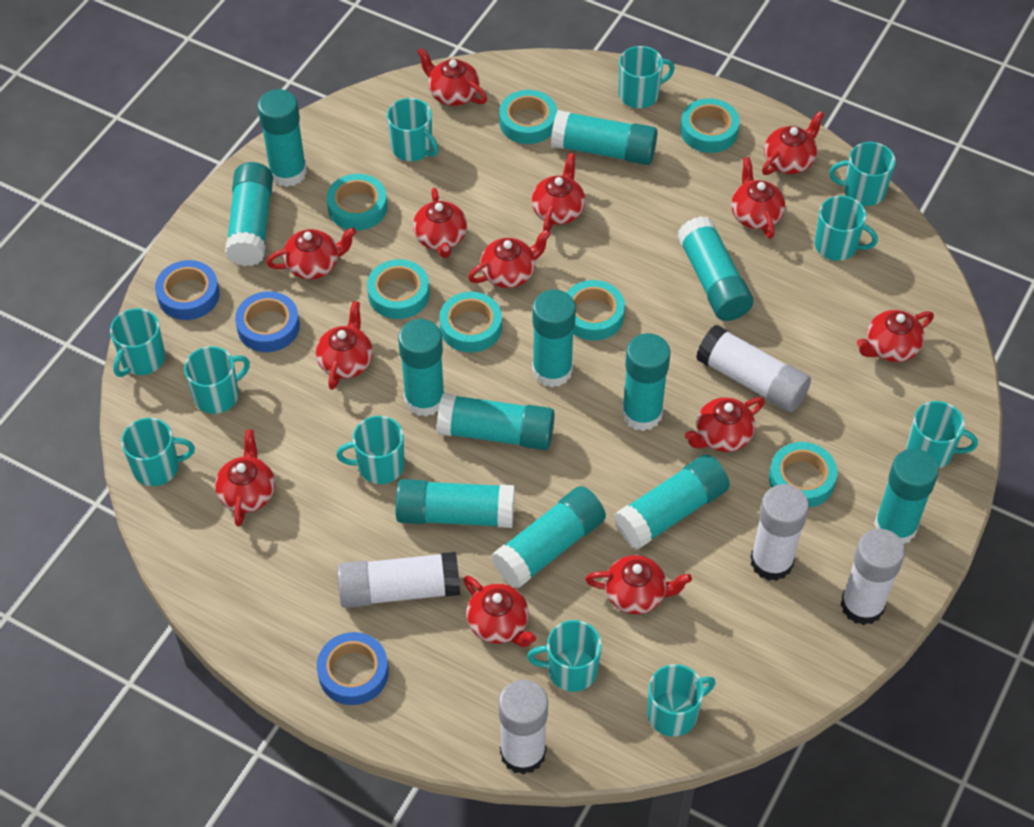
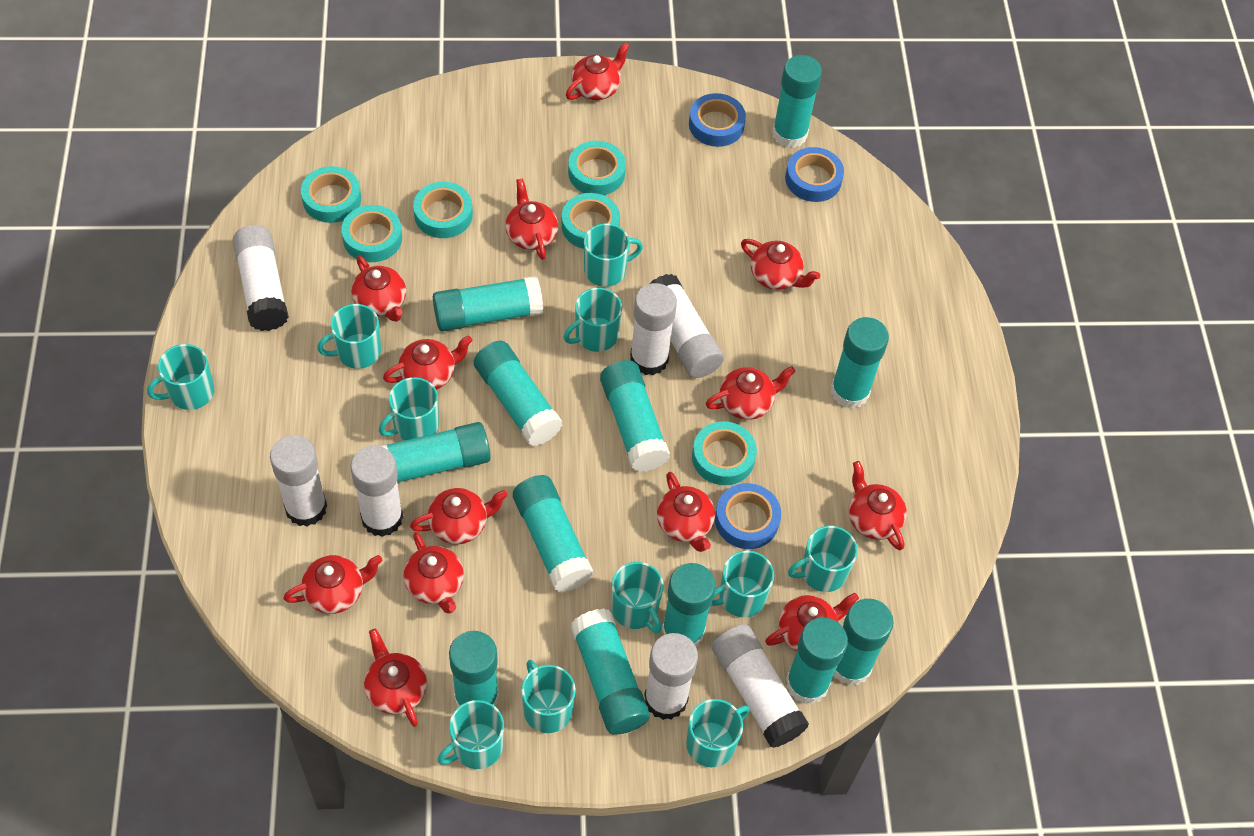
turquoise tape: [327,174,387,231] [367,259,430,319] [439,292,502,353] [499,90,557,144] [566,280,625,341] [680,98,740,153] [769,442,837,508] = 7 -> [301,166,361,223] [341,205,402,262] [413,182,473,238] [561,193,620,249] [568,141,626,195] [692,421,757,485] = 6
white glue stick: [337,552,460,608] [499,680,548,775] [696,325,811,412] [750,484,809,581] [840,529,905,625] = 5 -> [232,225,289,331] [270,435,327,527] [351,446,403,537] [630,283,677,375] [644,633,698,720] [649,274,724,378] [712,624,809,748] = 7

